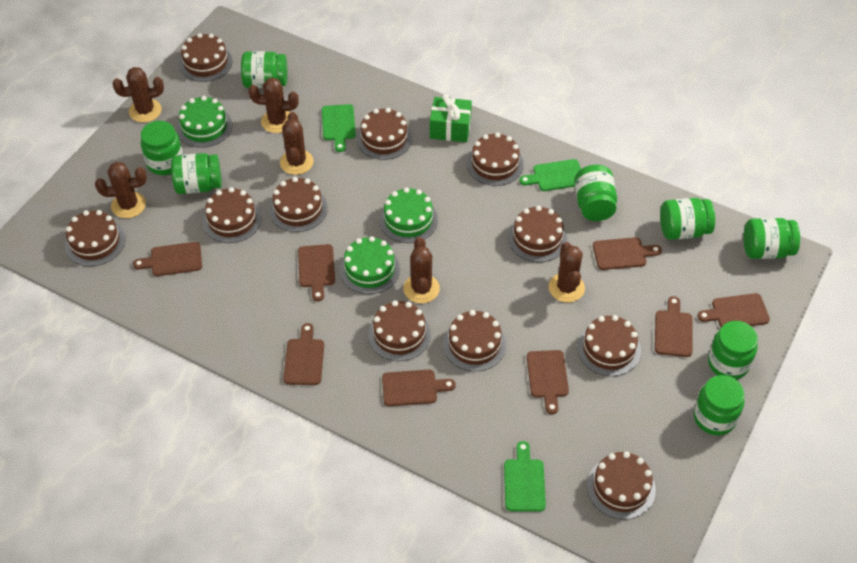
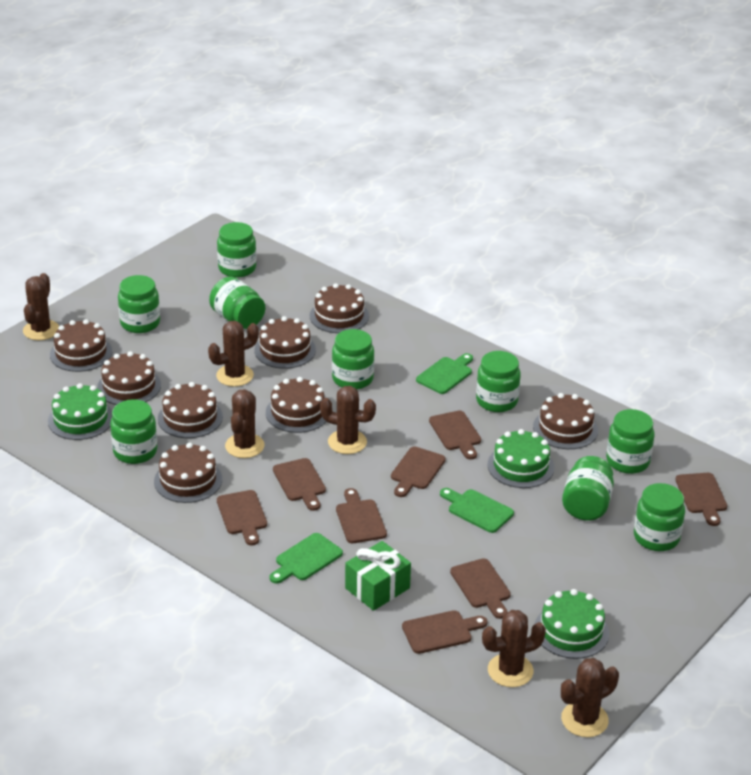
brown cake: [65,210,125,266] [179,33,233,82] [202,187,261,243] [269,177,328,232] [357,108,412,160] [368,300,431,361] [443,310,506,371] [467,133,524,186] [508,206,567,262] [577,315,641,376] [587,451,656,519] = 11 -> [50,319,112,372] [97,351,161,405] [154,443,222,503] [158,382,223,438] [254,316,316,369] [266,377,327,433] [310,283,369,333] [533,393,598,449] = 8
green jar: [140,121,183,175] [171,153,222,194] [241,51,287,89] [574,165,617,221] [660,198,715,240] [693,375,745,435] [708,321,758,379] [744,218,800,259] = 8 -> [110,399,157,464] [118,275,160,333] [209,276,265,329] [217,222,256,278] [332,329,374,389] [476,351,521,412] [562,456,614,521] [606,409,655,474] [634,483,685,551] = 9

